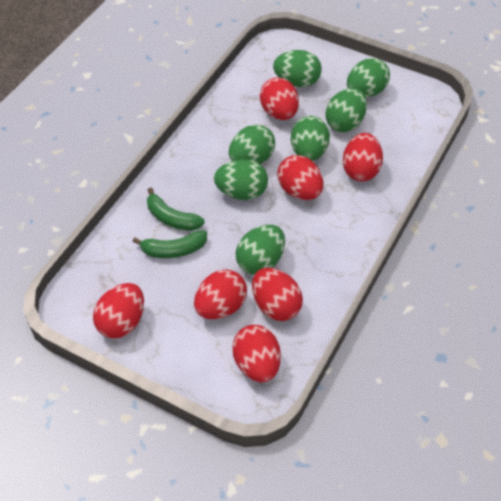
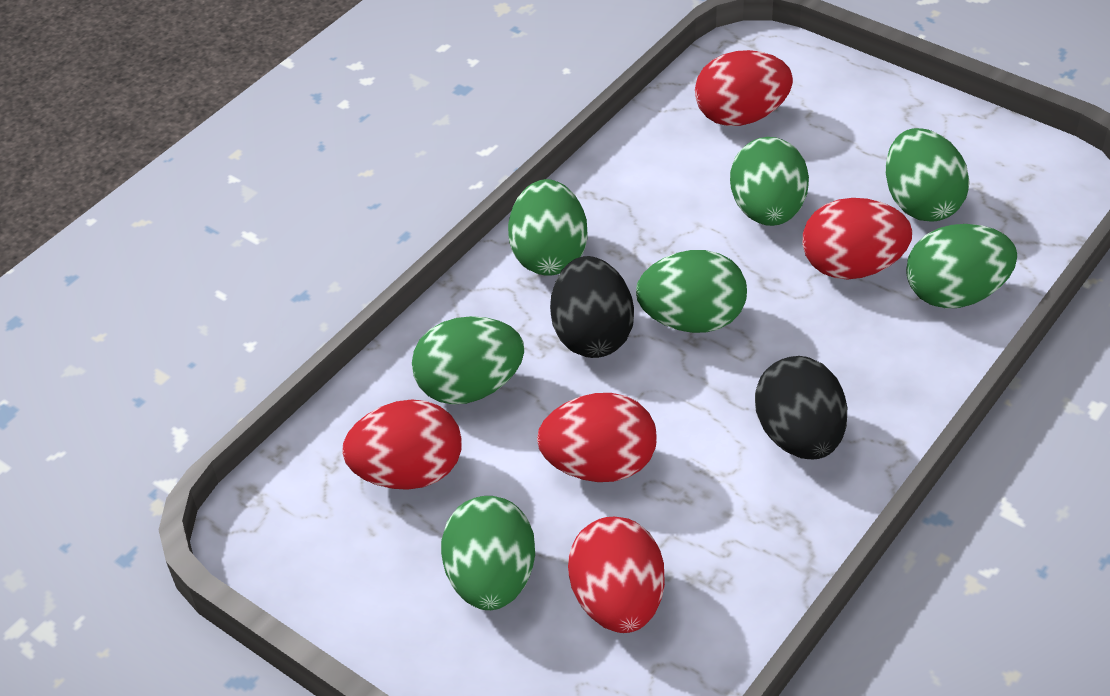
black egg: none = 0 -> [550,256,634,358] [755,356,847,459] = 2
green banana: [133,230,207,258] [147,188,205,231] = 2 -> none = 0
red egg: [93,283,144,339] [194,270,247,319] [232,325,281,382] [252,268,303,321] [260,77,299,120] [277,155,323,200] [343,133,383,182] = 7 -> [342,399,462,490] [537,393,656,482] [568,517,665,633] [695,50,793,126] [802,198,912,279] = 5

